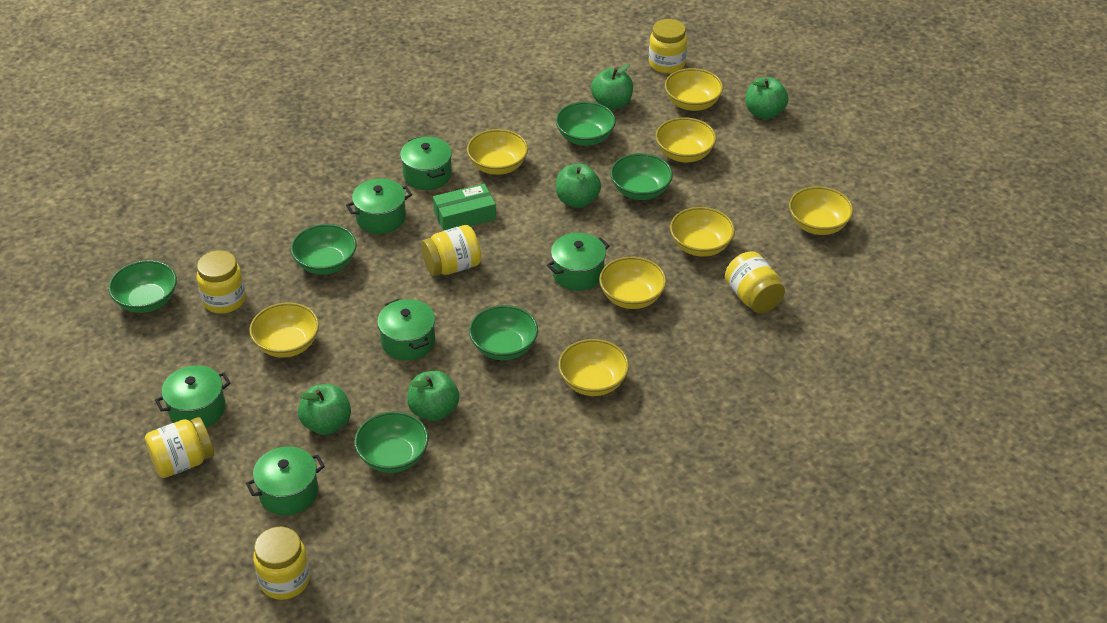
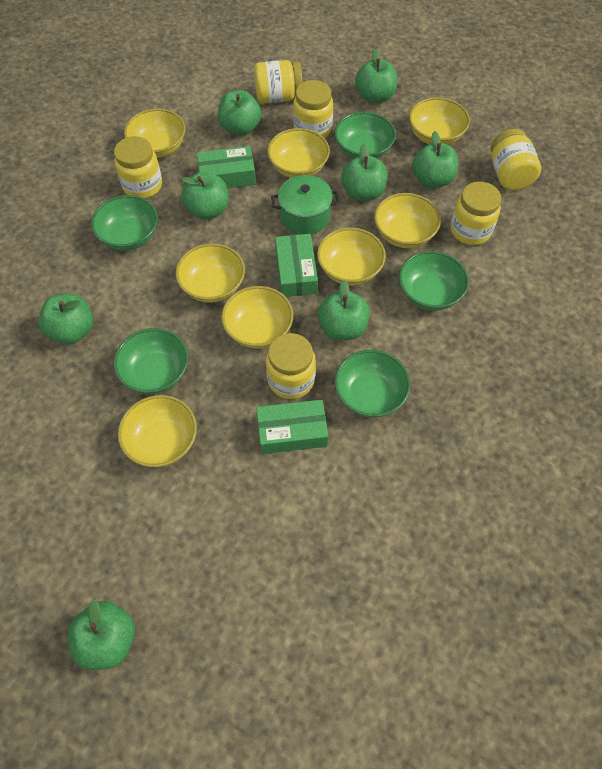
green apple: [298,384,351,435] [407,371,459,421] [556,163,601,208] [591,64,633,110] [746,77,789,119] = 5 -> [39,293,93,344] [67,600,135,670] [181,172,228,220] [218,90,261,136] [318,280,370,340] [341,144,387,201] [355,48,397,103] [412,131,458,188] = 8
green bowl: [108,260,177,313] [291,224,357,275] [354,411,429,473] [469,305,538,360] [556,101,616,146] [610,153,673,200] = 6 -> [91,195,158,251] [114,328,189,394] [334,111,396,159] [334,350,411,418] [399,251,469,311] = 5
green box: [433,184,496,231] = 1 -> [197,146,256,188] [256,400,328,454] [275,234,318,297] = 3
green pot: [155,365,231,428] [246,447,325,515] [346,178,412,234] [377,299,435,361] [400,137,452,190] [547,233,610,291] = 6 -> [271,175,339,235] = 1

